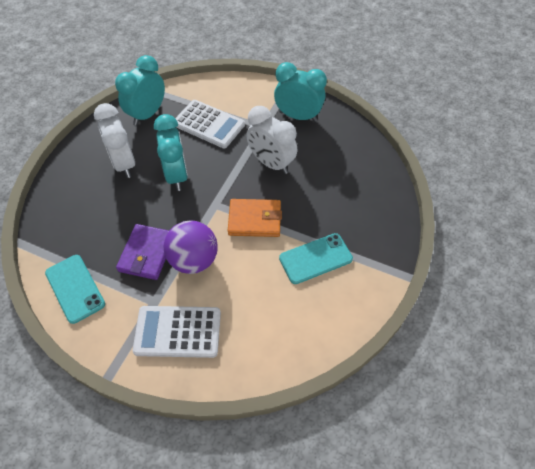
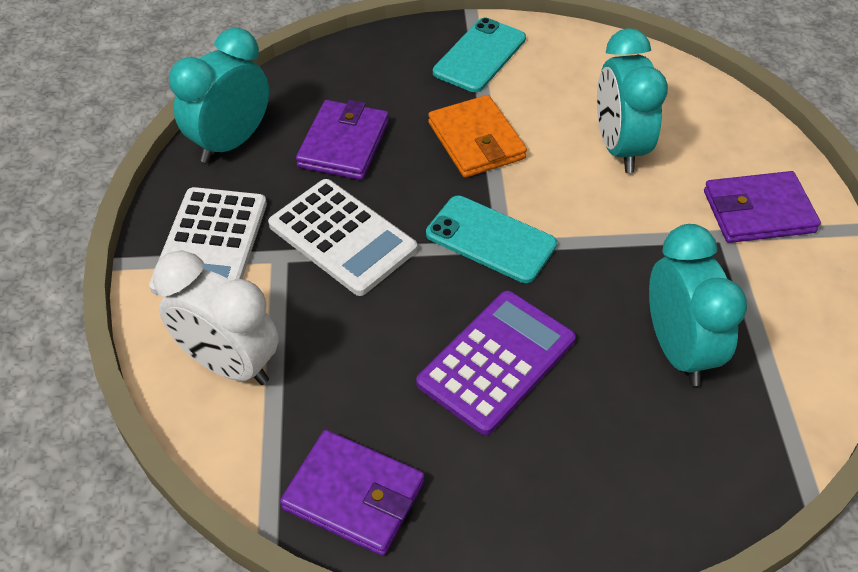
purple ball: [164,221,218,274] = 1 -> none = 0
purple calculator: none = 0 -> [416,291,576,435] = 1
purple wallet: [116,224,169,280] = 1 -> [280,430,424,556] [296,100,389,180] [704,171,821,243] = 3
white clock: [94,103,135,178] [246,106,297,174] = 2 -> [153,250,279,385] = 1

